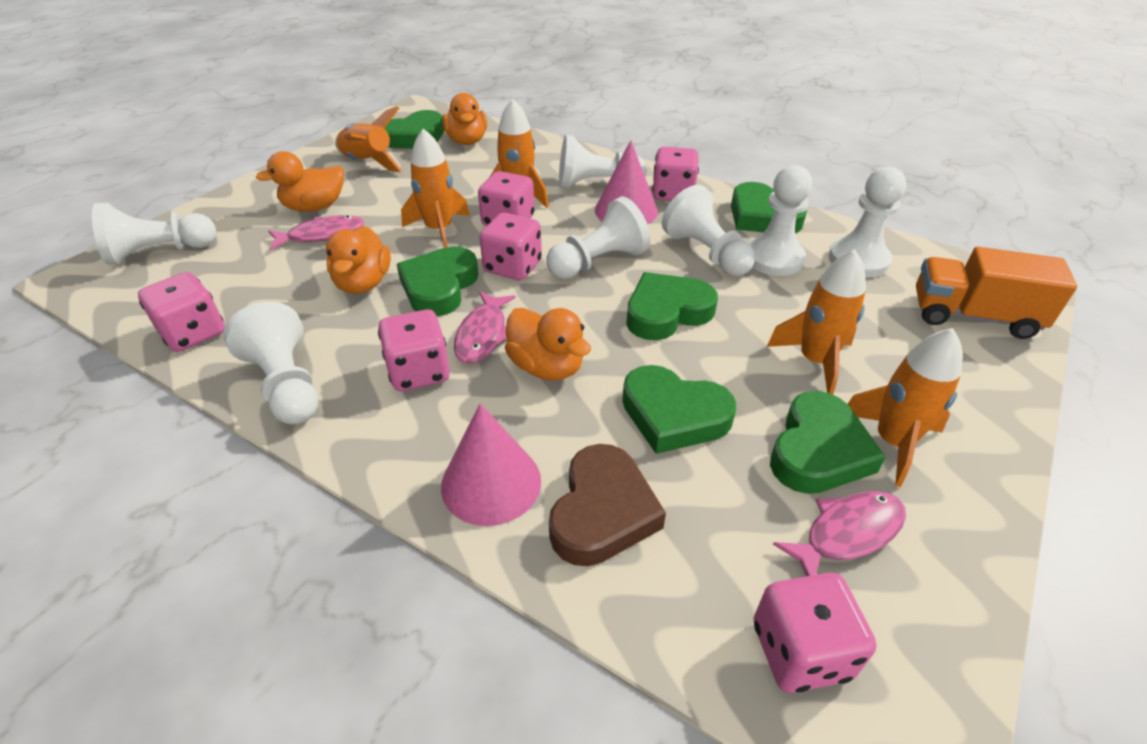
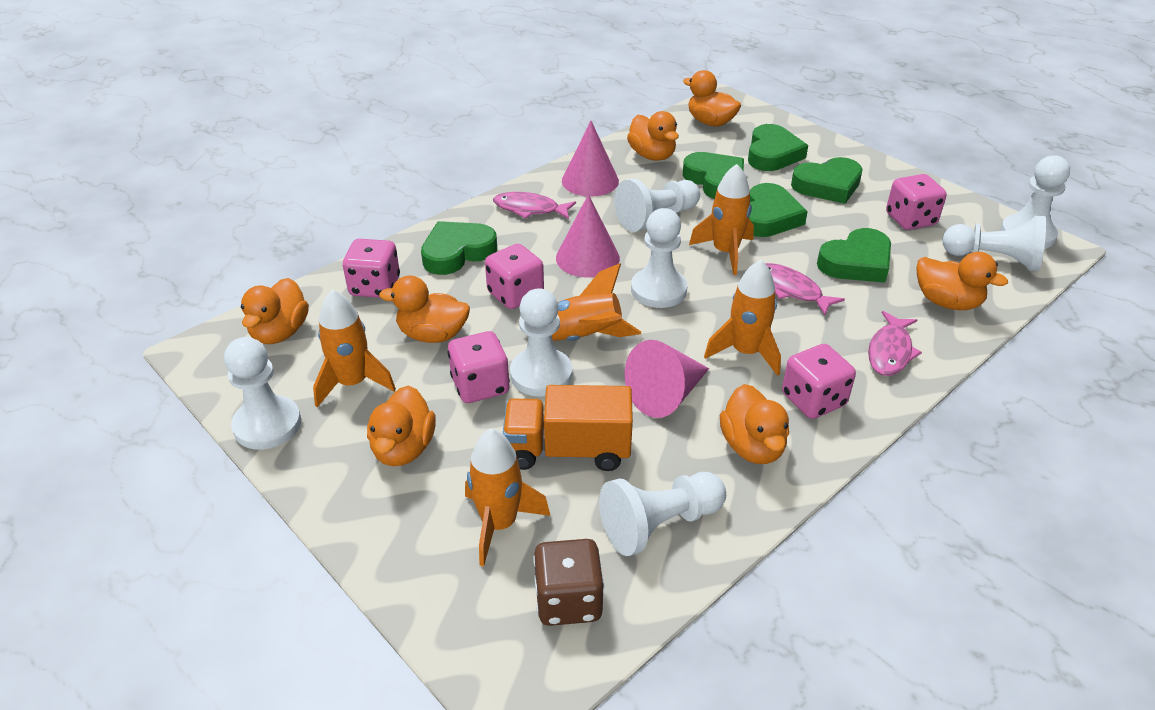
brown dice: none = 0 -> [533,539,604,626] = 1
brown heart: [549,444,666,566] = 1 -> none = 0
orange duck: [256,151,344,212] [326,226,391,294] [442,93,487,145] [505,308,591,381] = 4 -> [241,278,309,344] [367,385,436,466] [379,275,470,343] [627,111,679,161] [683,70,741,126] [720,384,789,464] [917,252,1008,310] = 7
pink cone: [441,403,541,526] [595,140,658,224] = 2 -> [556,194,620,277] [562,121,619,197] [625,340,709,418] = 3
pink dice: [138,272,225,352] [378,310,450,391] [478,171,534,226] [479,213,542,280] [652,147,699,201] [754,572,877,693] = 6 -> [343,239,400,298] [448,331,510,403] [485,244,544,309] [782,344,856,419] [886,174,947,230] = 5

